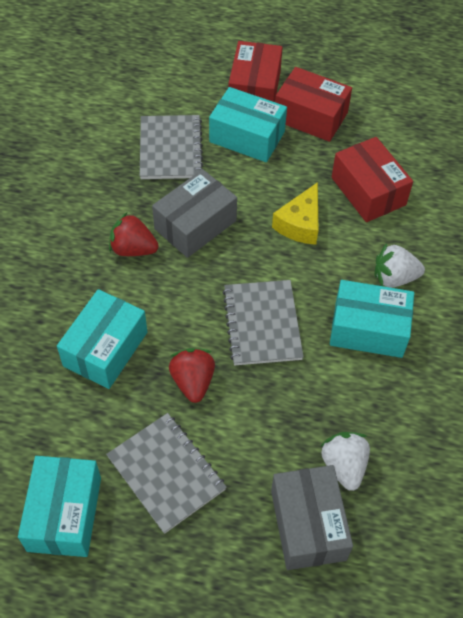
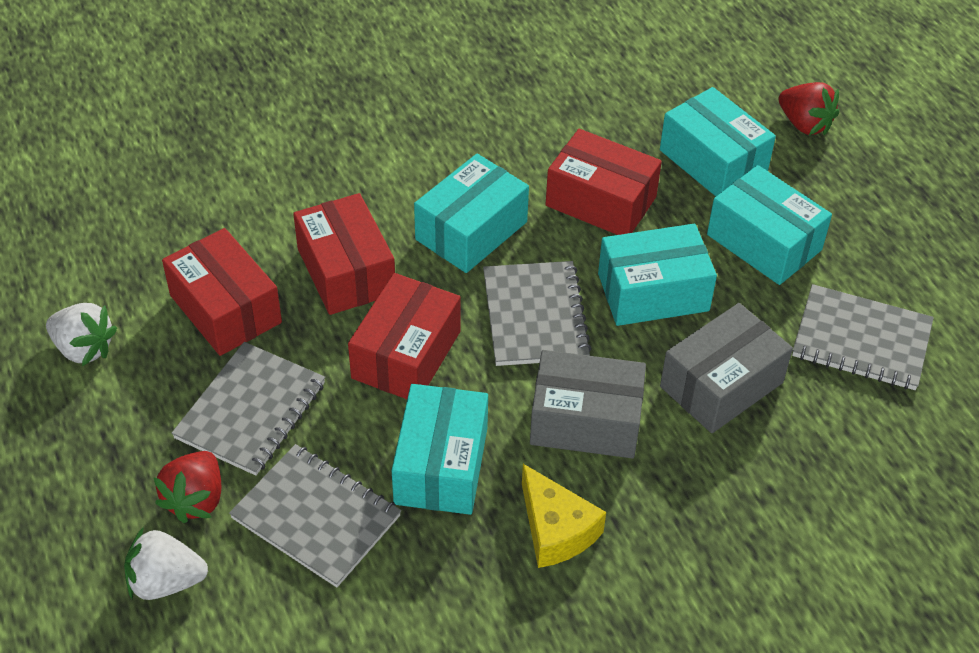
grey notebook: [106,413,227,534] [140,115,203,179] [223,280,303,365] = 3 -> [172,342,325,476] [229,444,401,587] [483,261,592,366] [792,284,934,390] = 4
red box: [229,41,283,102] [275,67,352,142] [332,137,413,222] = 3 -> [162,228,282,356] [293,193,395,315] [348,273,460,399] [546,129,662,235] = 4
turquoise box: [18,456,101,557] [57,289,147,389] [209,87,287,162] [330,280,414,358] = 4 -> [391,384,488,515] [414,154,529,273] [598,224,717,326] [660,87,776,196] [707,165,832,285] = 5

